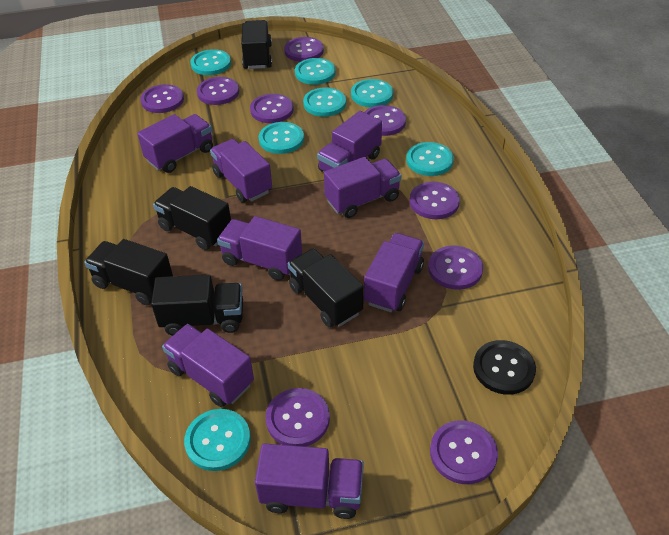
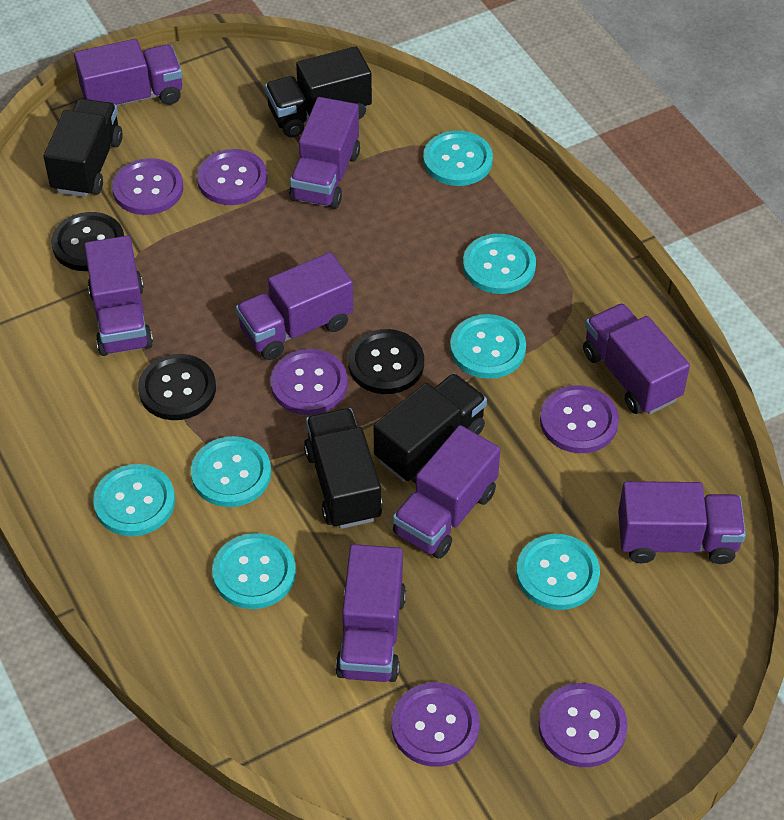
black button: [473,340,536,395] = 1 -> [51,212,124,271] [138,354,216,420] [348,329,424,394] = 3
black truck: [84,239,173,305] [151,275,243,335] [153,186,231,250] [241,20,272,69] [288,248,364,327] = 5 -> [44,99,123,197] [265,46,372,138] [304,408,383,529] [374,373,487,483] = 4
purple button: [140,84,184,113] [197,77,239,105] [250,94,294,123] [266,388,330,447] [284,37,324,62] [364,105,406,136] [410,182,460,219] [428,245,483,290] [430,420,498,484] = 9 -> [112,158,183,215] [197,149,268,205] [270,349,348,415] [392,682,480,767] [539,683,628,767] [540,385,619,453] = 6

